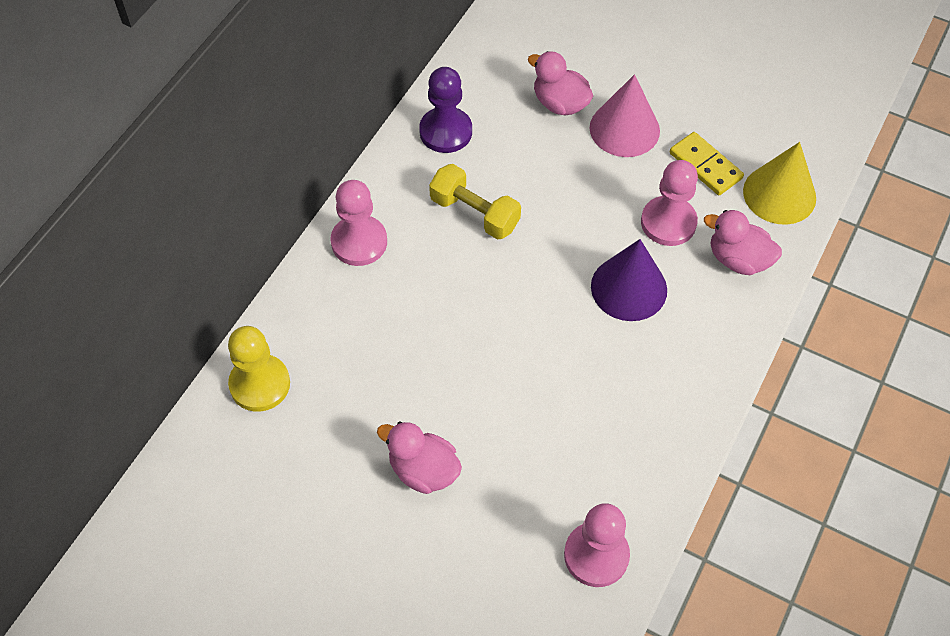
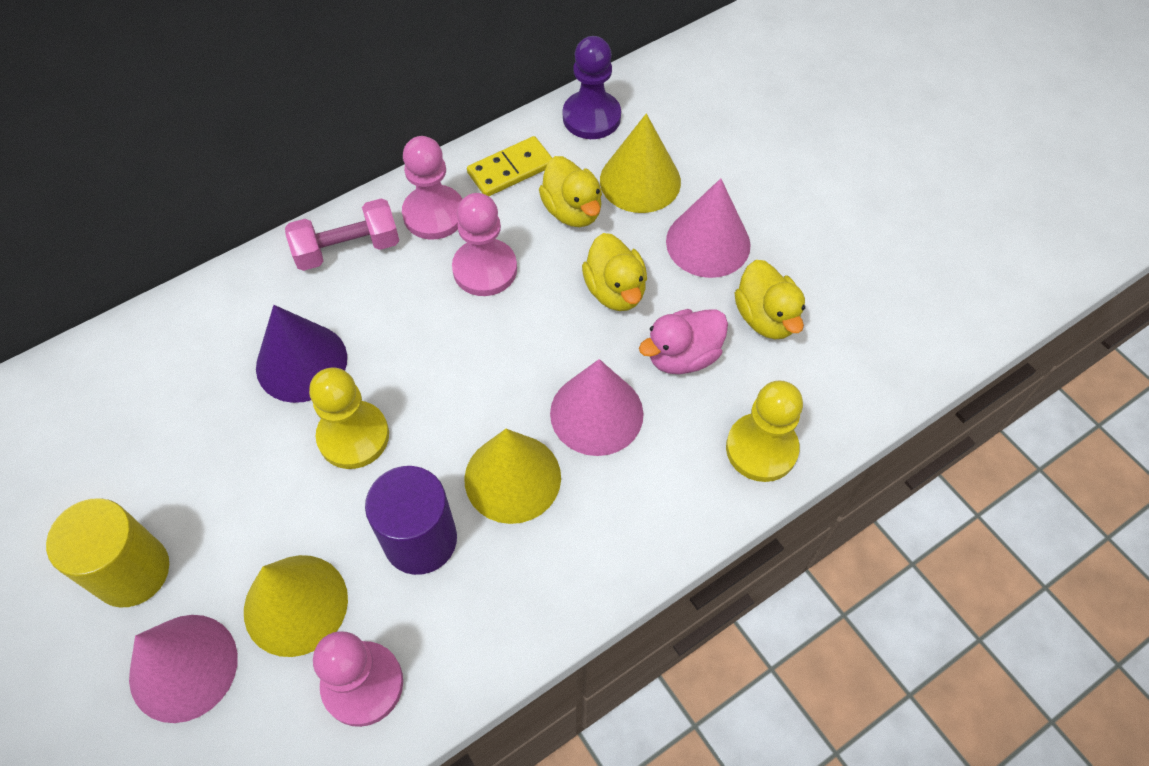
pink cone: [590,74,660,157] = 1 -> [129,615,238,723] [550,359,644,456] [666,178,751,278] = 3
pink duck: [377,421,462,494] [528,51,593,115] [704,210,782,275] = 3 -> [639,309,728,374] = 1
pink dumbbell: none = 0 -> [285,198,399,271] = 1
purple cylinder: none = 0 -> [365,466,457,575] = 1
yellow cone: [743,142,816,225] = 1 -> [244,555,348,657] [465,429,561,524] [600,113,681,213] = 3
yellow cylinder: none = 0 -> [46,498,169,608] = 1
yellow duck: none = 0 -> [539,156,602,227] [582,233,647,311] [735,260,805,339] = 3
yellow dumbbell: [429,164,521,240] = 1 -> none = 0
yellow pawn: [228,326,290,412] = 1 -> [309,367,389,469] [726,380,803,482] = 2

